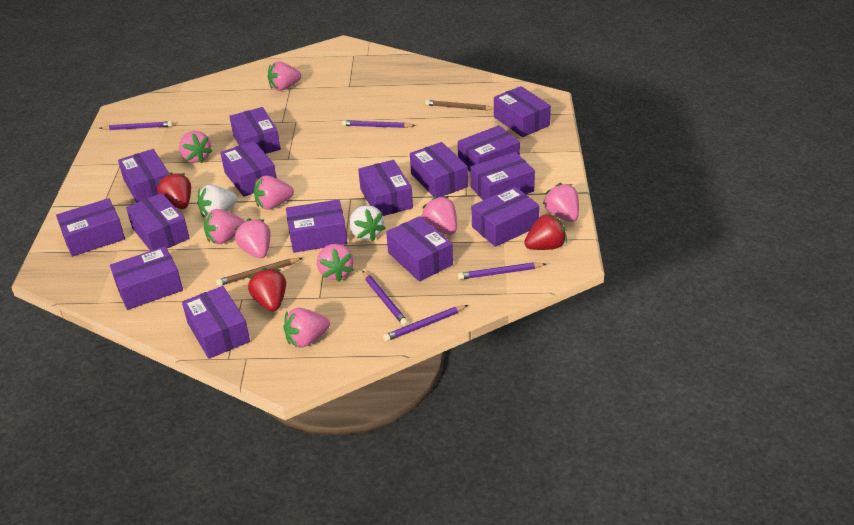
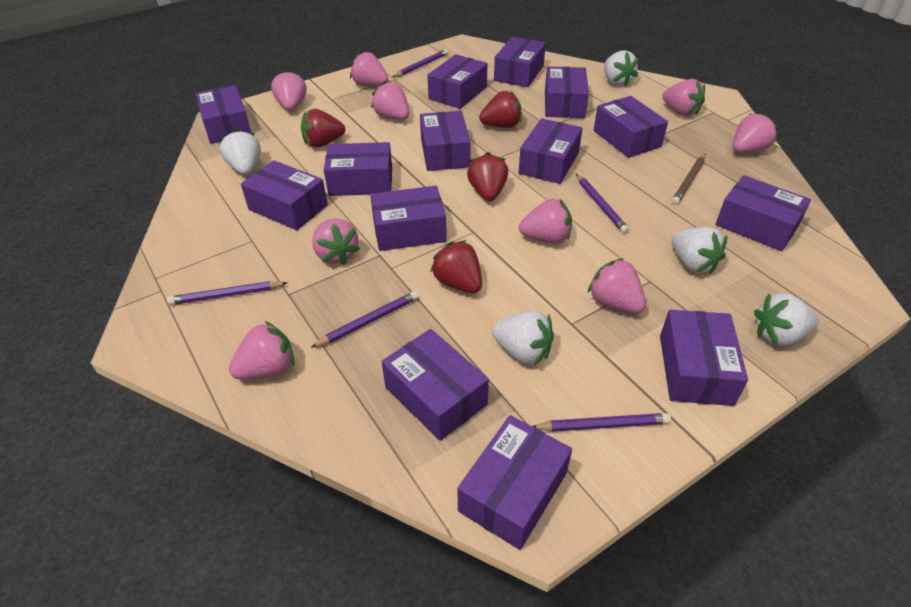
brown pencil: [216,258,302,286] [425,100,494,111] = 2 -> [672,154,705,205] = 1
purple box: [56,198,125,257] [110,246,183,310] [118,149,169,203] [126,193,190,251] [182,286,250,359] [220,141,277,197] [229,107,281,154] [286,199,347,253] [358,160,413,216] [386,216,453,281] [410,142,468,197] [458,125,520,172] [470,152,535,200] [472,187,540,247] [494,86,551,137] = 15 -> [195,85,251,144] [241,160,328,230] [324,142,392,196] [370,186,447,251] [382,329,489,441] [420,111,471,171] [427,54,488,109] [457,415,572,550] [494,37,546,87] [519,118,583,184] [545,66,589,118] [594,96,668,158] [660,310,748,406] [715,175,811,251] = 14
red strawberry: [157,172,191,209] [248,268,286,311] [524,213,567,250] = 3 -> [301,109,345,148] [431,240,482,293] [467,152,508,201] [479,91,522,128] = 4
white strawberry: [197,185,238,217] [349,205,385,241] = 2 -> [219,129,261,175] [492,310,554,365] [604,51,639,86] [672,227,727,274] [754,293,819,346] = 5

